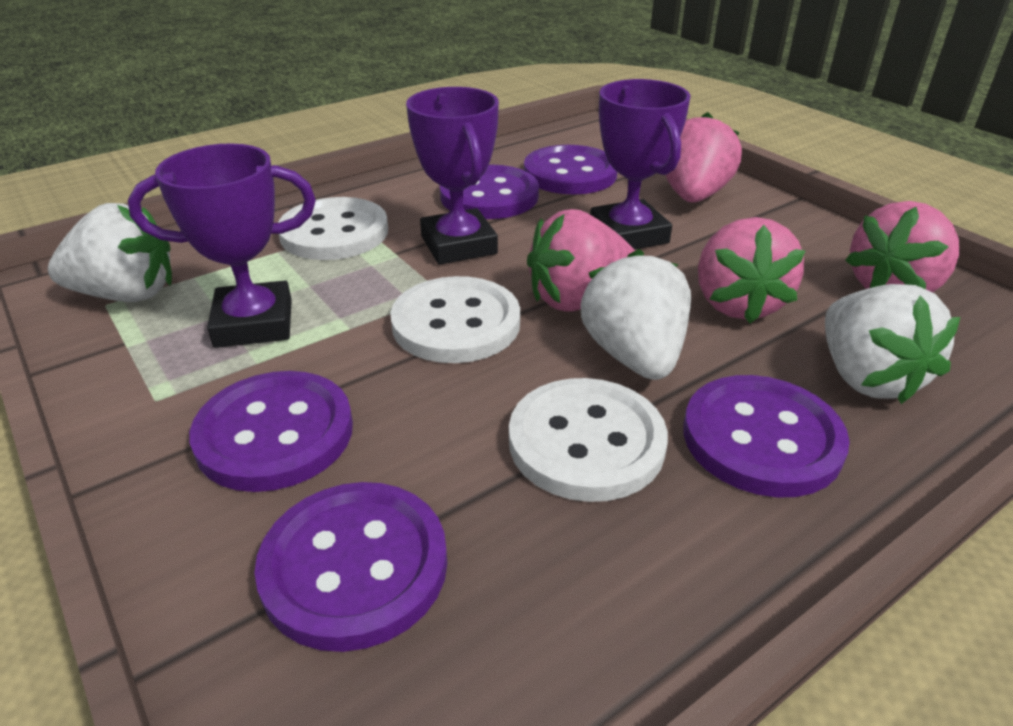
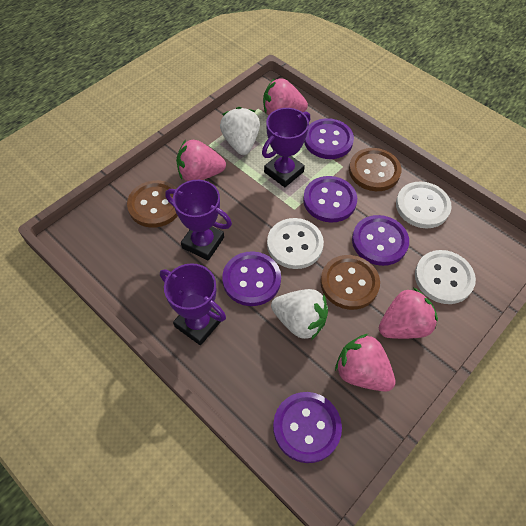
brown button: none = 0 -> [127,180,178,228] [320,255,380,310] [349,148,401,191] = 3
white strawberry: [48,203,172,302] [581,249,691,380] [825,284,960,404] = 3 -> [220,107,260,155] [271,289,328,340] = 2

